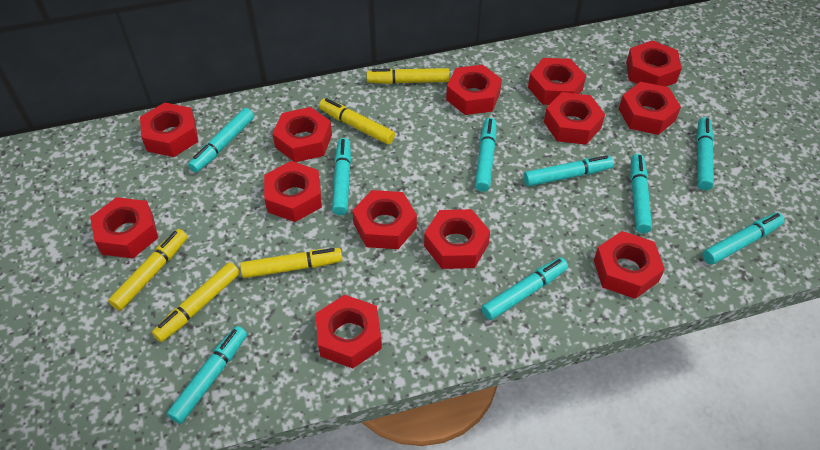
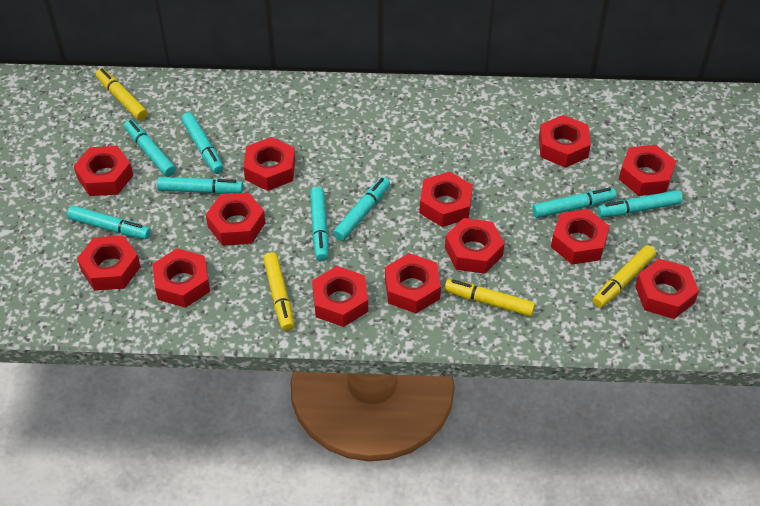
turquoise marker: [166,326,247,424] [188,108,254,173] [332,138,351,215] [475,118,496,192] [481,257,568,320] [524,155,614,187] [631,154,652,233] [696,117,714,190] [702,213,784,265] = 9 -> [67,206,151,239] [124,120,176,177] [157,177,243,194] [181,112,224,174] [310,187,329,261] [333,177,390,241] [532,187,616,218] [597,190,682,218] = 8
yellow marker: [108,229,187,311] [152,262,240,342] [240,248,342,278] [319,98,395,145] [367,68,450,84] = 5 -> [96,68,148,120] [263,252,294,331] [444,279,535,317] [593,245,656,308] = 4

